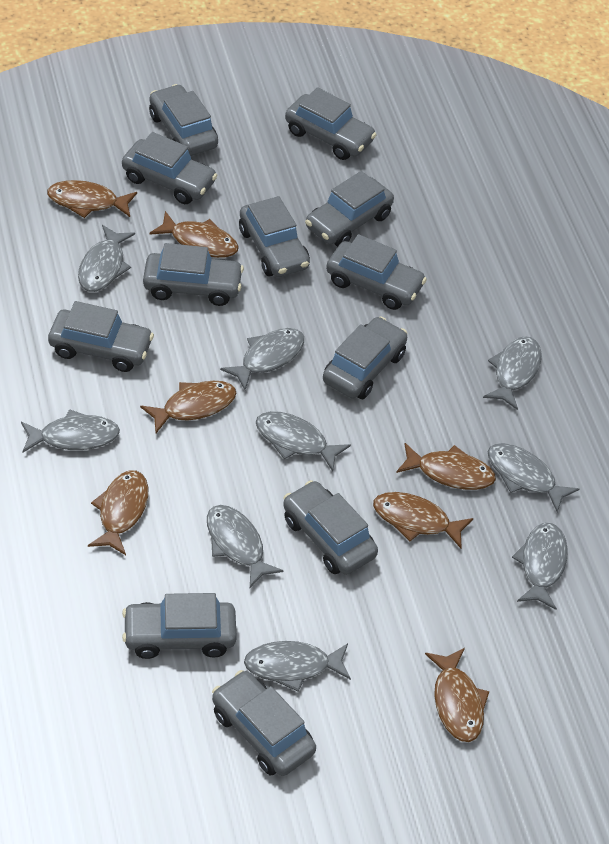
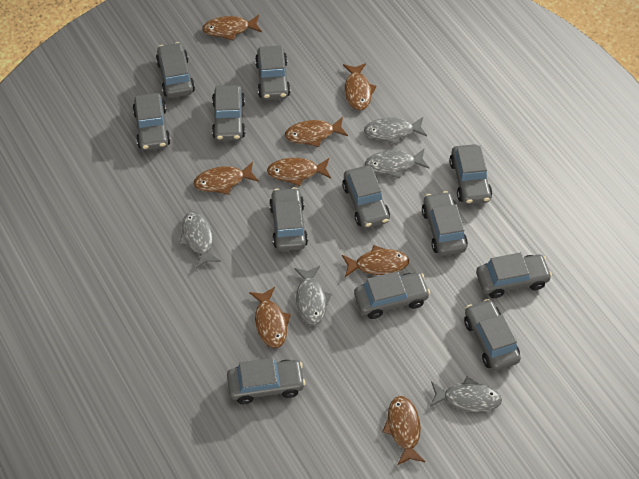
brown fish: [47,180,137,218] [88,471,148,555] [140,381,236,433] [149,211,239,258] [373,492,473,548] [396,443,496,490] [425,648,489,742] = 7 -> [194,161,259,195] [202,15,262,41] [249,287,291,348] [267,158,331,186] [285,117,348,147] [342,245,409,277] [343,63,376,110] [383,396,425,465] = 8
grey fish: [21,409,120,453] [78,225,135,292] [207,505,284,588] [220,328,304,390] [244,641,351,692] [256,411,351,471] [483,336,542,410] [488,443,579,512] [512,523,568,610] = 9 -> [179,211,221,269] [294,266,332,325] [364,117,427,145] [365,148,429,178] [430,377,502,412] = 5

